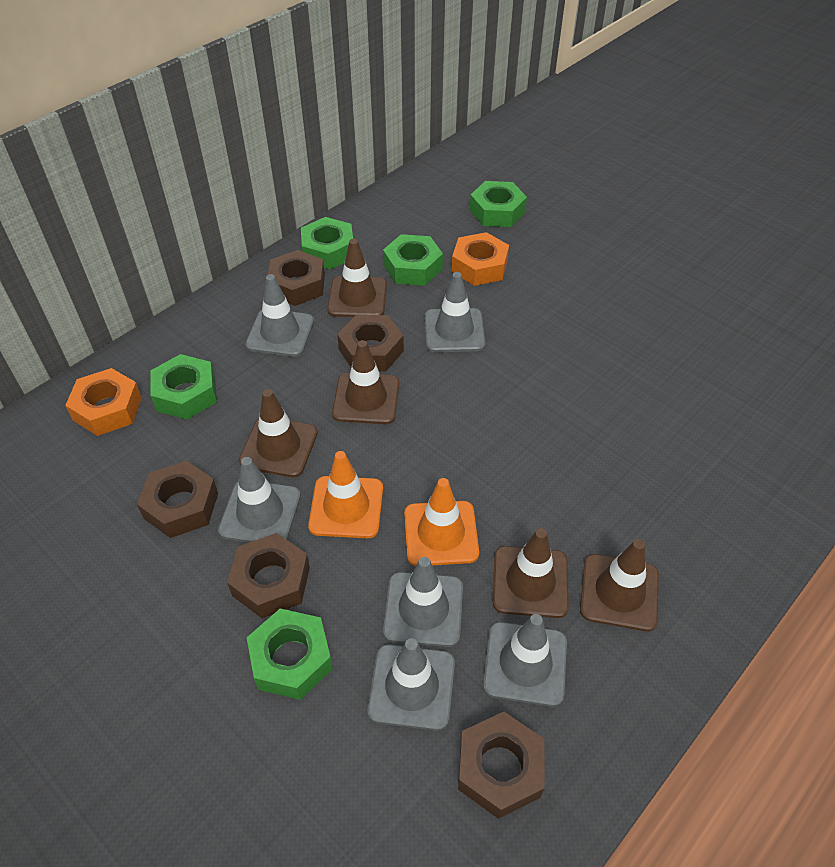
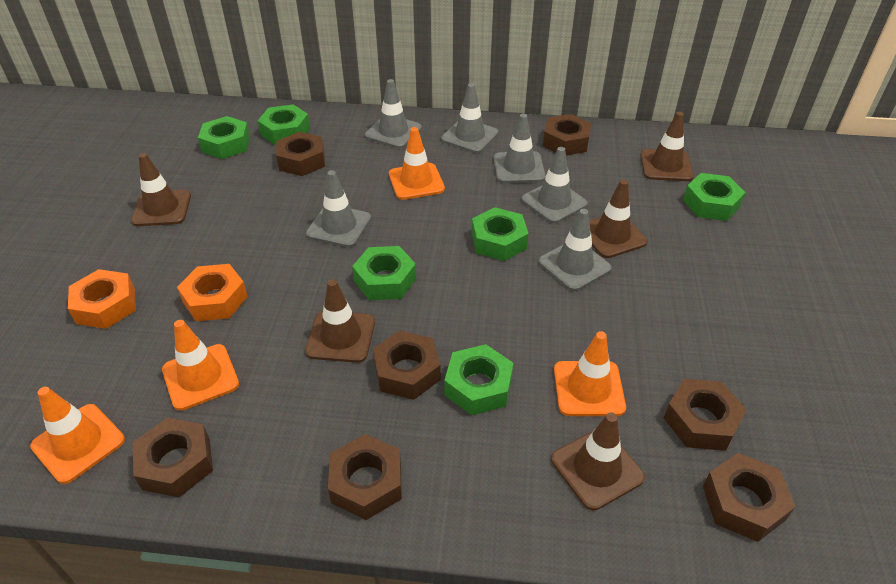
brown nut: [137,461,218,538] [227,533,310,618] [268,250,325,306] [337,315,404,371] [458,712,545,819] = 5 -> [133,417,213,498] [276,132,325,176] [328,434,402,520] [373,331,441,400] [543,114,591,156] [664,379,747,451] [703,453,796,542] = 7
green nut: [151,354,217,420] [246,609,333,700] [301,217,353,270] [383,234,443,286] [470,181,527,227] = 5 -> [198,116,250,159] [257,104,310,145] [352,246,416,300] [444,344,513,415] [472,207,528,261] [683,173,746,221] = 6
orange traffic cone: [308,451,383,538] [404,478,479,566] = 2 -> [30,387,125,484] [162,320,239,411] [389,127,445,200] [554,331,626,416] = 4

